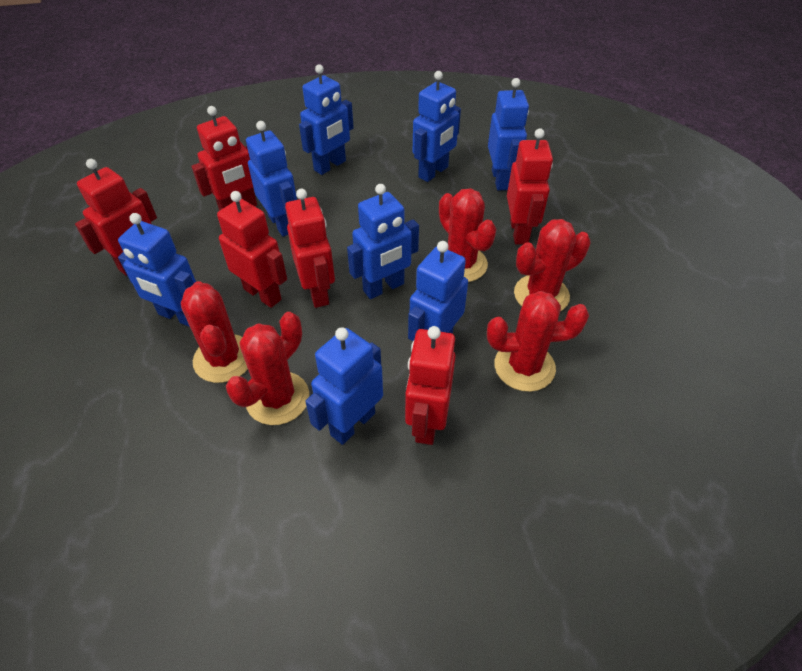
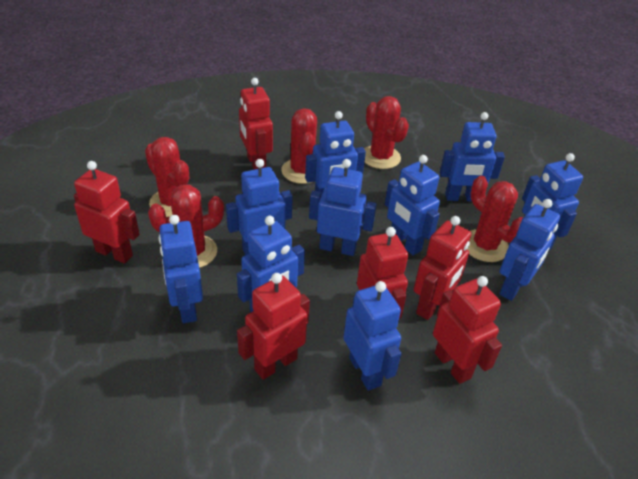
blue robot: [118,213,196,327] [246,121,297,237] [299,64,354,175] [305,327,383,445] [347,184,419,299] [408,241,468,341] [413,71,461,182] [488,78,529,190] = 8 -> [159,215,203,323] [226,159,293,255] [237,216,305,312] [305,111,366,196] [309,159,377,256] [343,281,401,391] [385,155,440,255] [440,112,505,201] [500,199,560,301] [522,153,583,250] = 10

